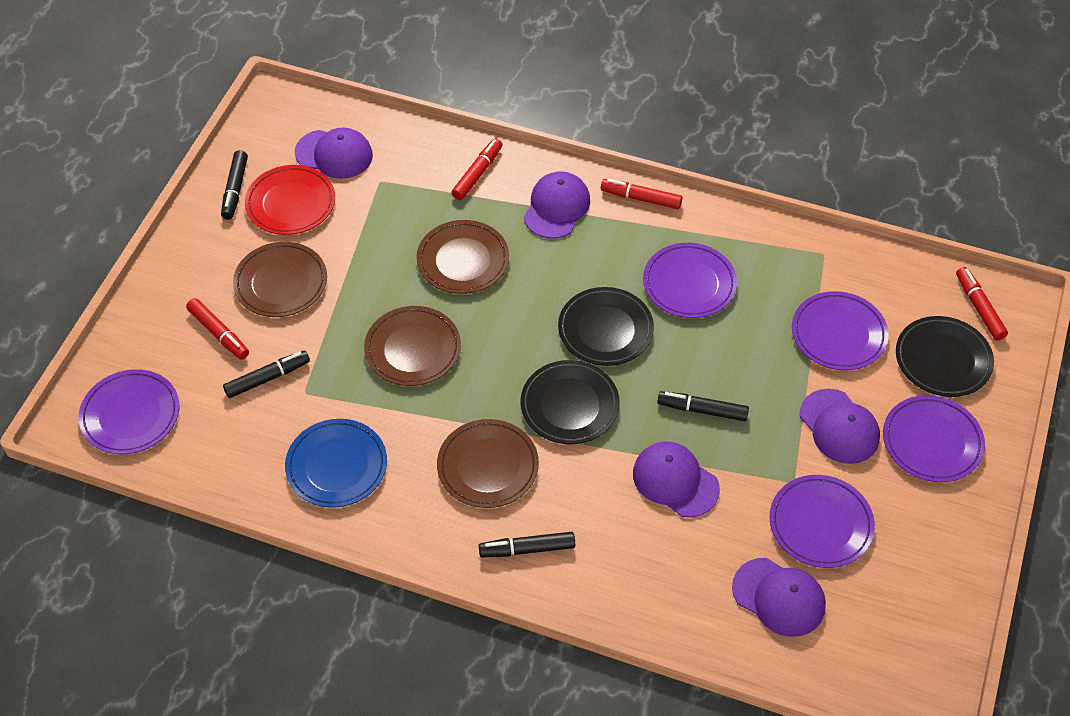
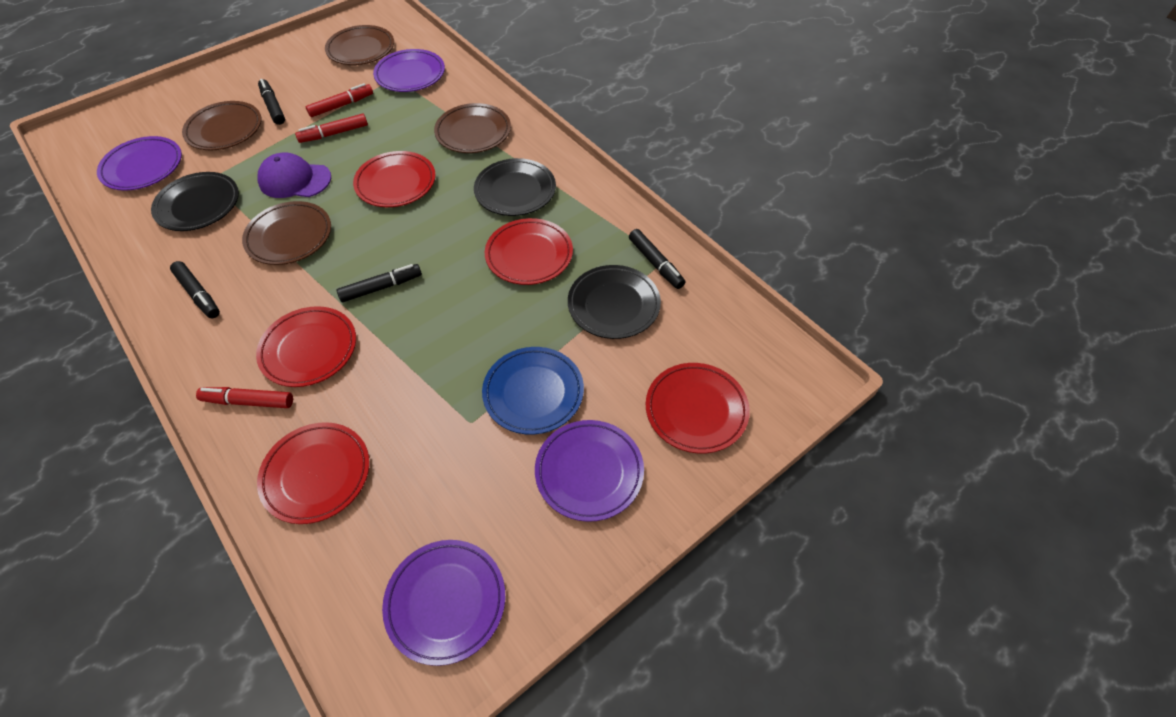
purple cap: [295,127,373,179] [524,171,590,239] [633,441,720,518] [732,558,826,637] [800,389,880,464] = 5 -> [257,152,331,198] = 1
purple plate: [79,369,179,454] [643,243,737,318] [769,475,875,568] [792,291,888,371] [883,395,985,482] = 5 -> [97,136,182,191] [373,49,445,92] [382,540,505,666] [535,420,644,522] = 4
red marker: [186,298,249,360] [451,138,503,200] [601,179,682,209] [956,267,1008,340] = 4 -> [196,387,293,408] [295,114,368,143] [306,83,373,117] = 3
red plate: [245,165,335,235] = 1 -> [256,306,356,387] [257,422,370,524] [353,151,436,207] [485,218,573,285] [646,363,750,453] = 5

